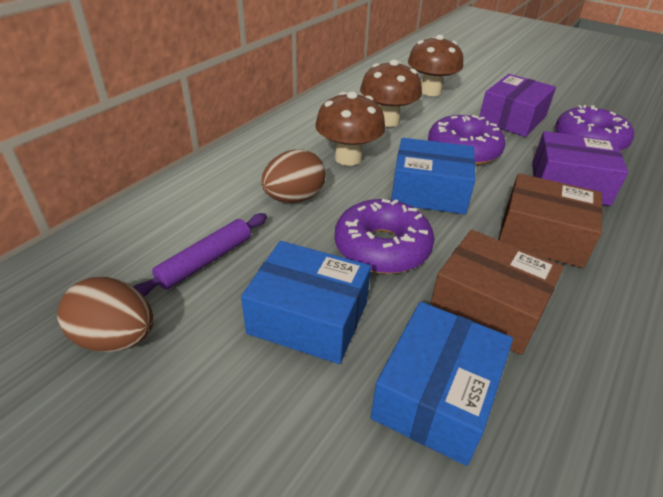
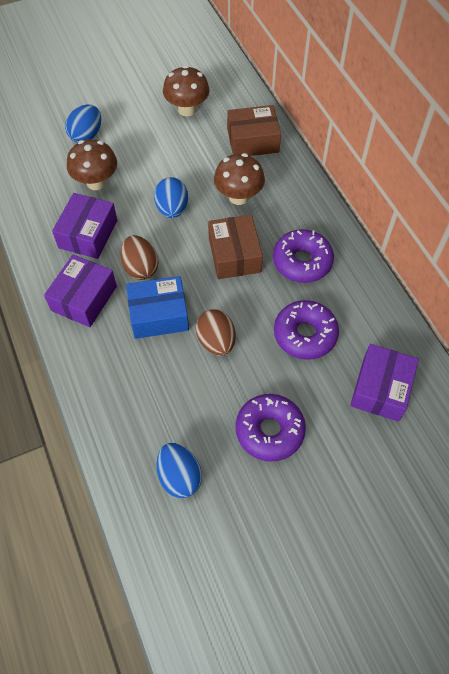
blue box: [241,241,371,364] [371,302,513,466] [391,138,475,214] = 3 -> [126,276,189,339] = 1
blue egg: none = 0 -> [65,105,101,143] [154,177,188,218] [157,443,202,498] = 3
purple box: [479,74,556,137] [532,131,628,206] = 2 -> [44,254,117,327] [52,193,117,259] [350,344,419,422] = 3
purple rolling pin: [134,213,267,297] = 1 -> none = 0

